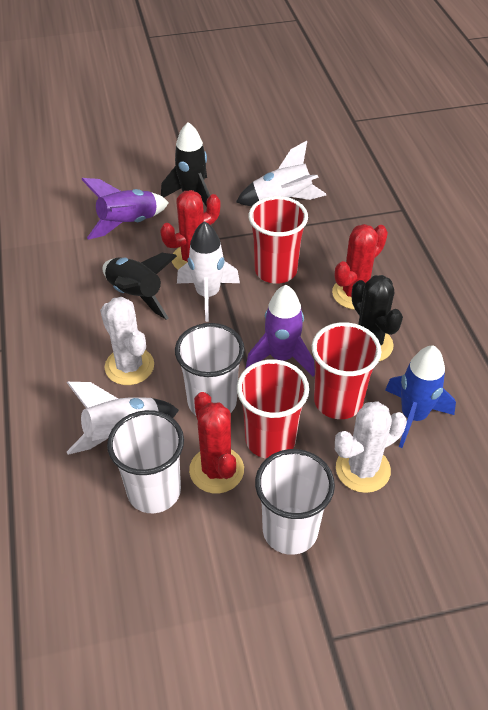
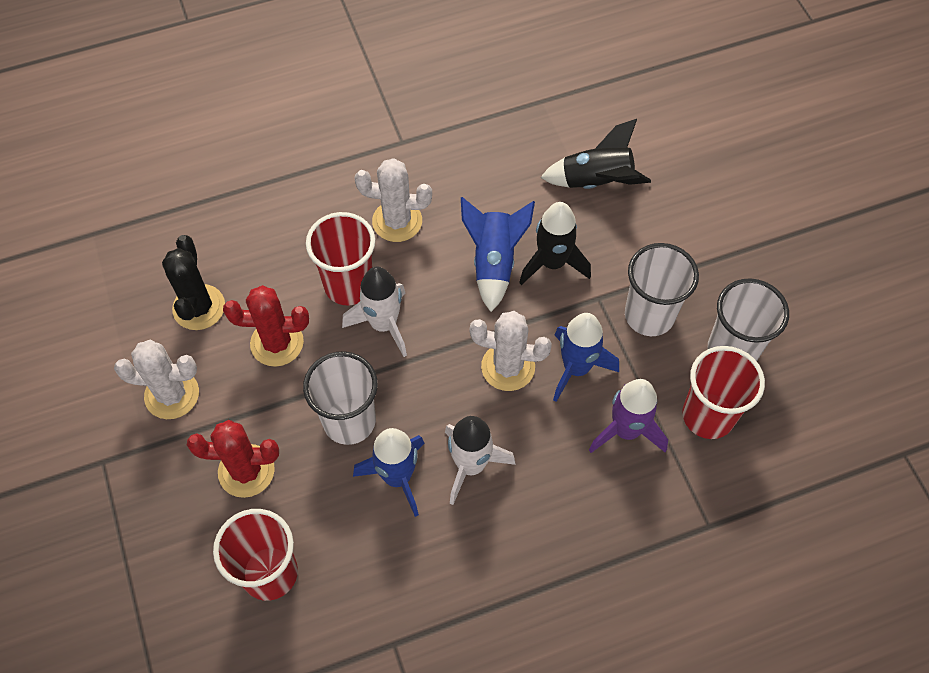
blue rocket: [385,345,456,448] = 1 -> [353,428,424,517] [461,197,535,312] [553,313,619,402] = 3
purple rocket: [81,178,169,240] [246,285,315,376] = 2 -> [589,379,668,453] = 1
red cactus: [160,190,220,270] [189,392,244,493] [332,224,388,310] = 3 -> [187,420,279,498] [223,285,309,367] = 2
white cactus: [100,297,154,385] [335,401,407,493] = 2 -> [114,339,199,419] [354,158,432,242] [470,311,552,391] = 3
white rocket: [67,382,179,455] [177,221,240,322] [236,141,326,206] = 3 -> [342,267,407,357] [445,416,516,505] = 2

